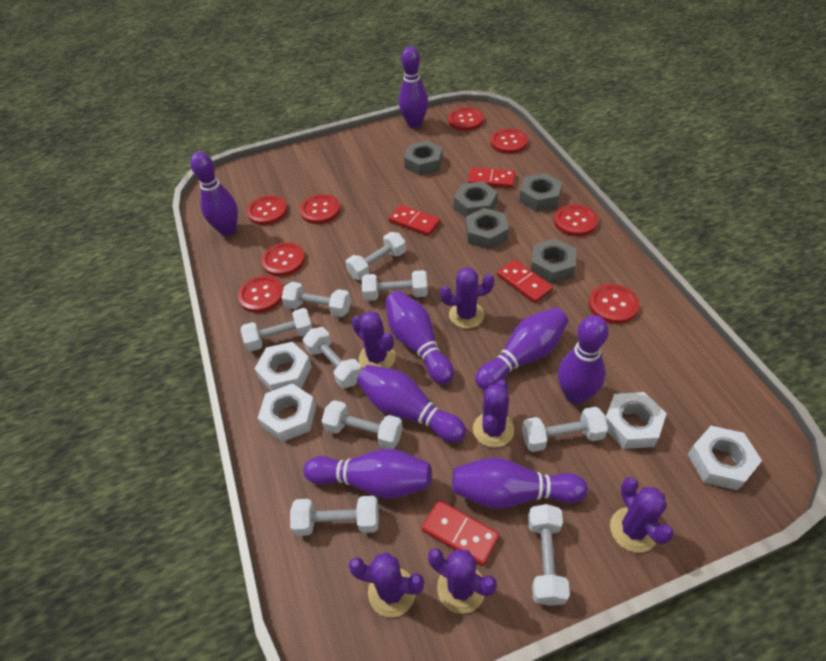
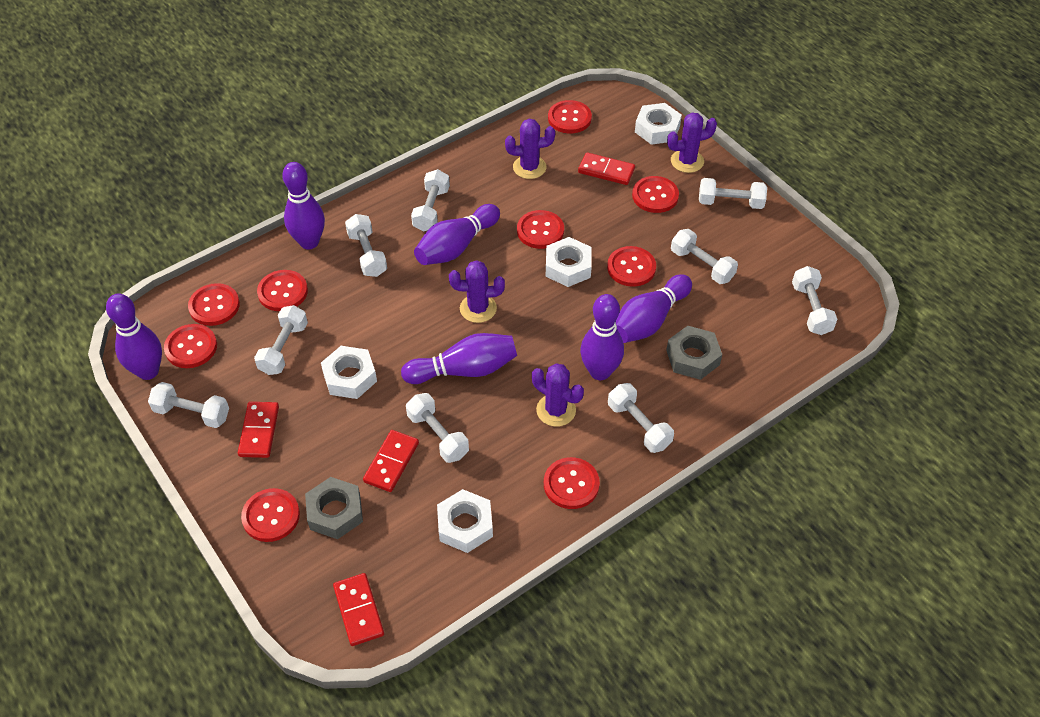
grey nut: [404,141,443,176] [454,181,497,218] [466,208,509,250] [519,173,562,211] [531,239,576,284] = 5 -> [305,477,363,539] [666,326,722,380] = 2
purple bowling pin: [191,152,238,236] [303,449,432,499] [357,365,466,443] [385,291,454,384] [399,46,428,128] [452,458,588,509] [475,307,568,390] [558,315,609,404] = 8 -> [106,293,162,380] [282,162,325,249] [401,333,517,384] [414,204,500,265] [580,294,624,380] [615,274,692,343] = 6
purple cactus: [348,553,424,618] [352,311,396,368] [428,548,497,614] [440,267,494,328] [473,380,514,448] [610,477,674,553] = 6 -> [449,260,505,323] [505,119,555,179] [532,363,584,427] [667,113,717,173] = 4
red button: [238,276,283,313] [247,195,288,225] [261,242,305,277] [300,194,340,224] [448,107,484,131] [490,128,528,154] [554,204,598,236] [589,284,639,324] = 8 -> [164,324,217,368] [188,283,240,326] [241,488,300,542] [257,270,308,311] [517,210,564,249] [544,457,600,509] [548,100,592,134] [607,246,656,287] [632,176,679,213] = 9

